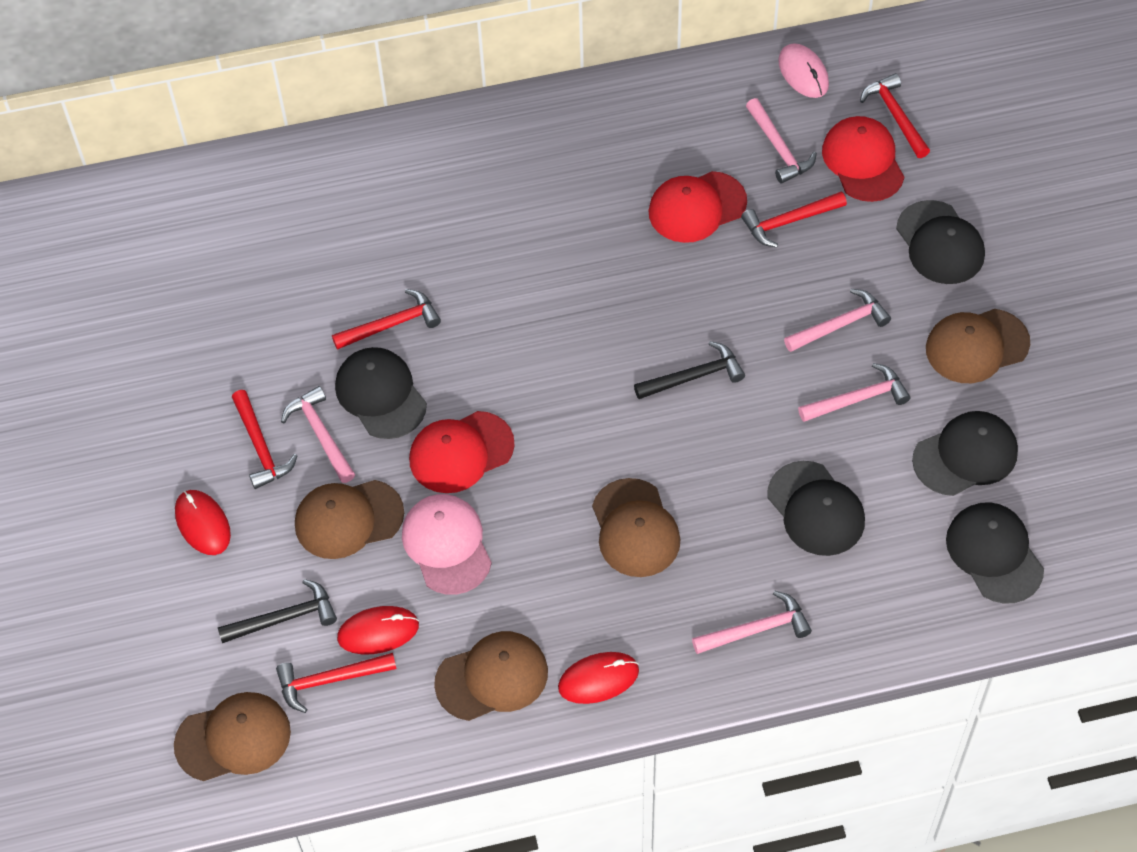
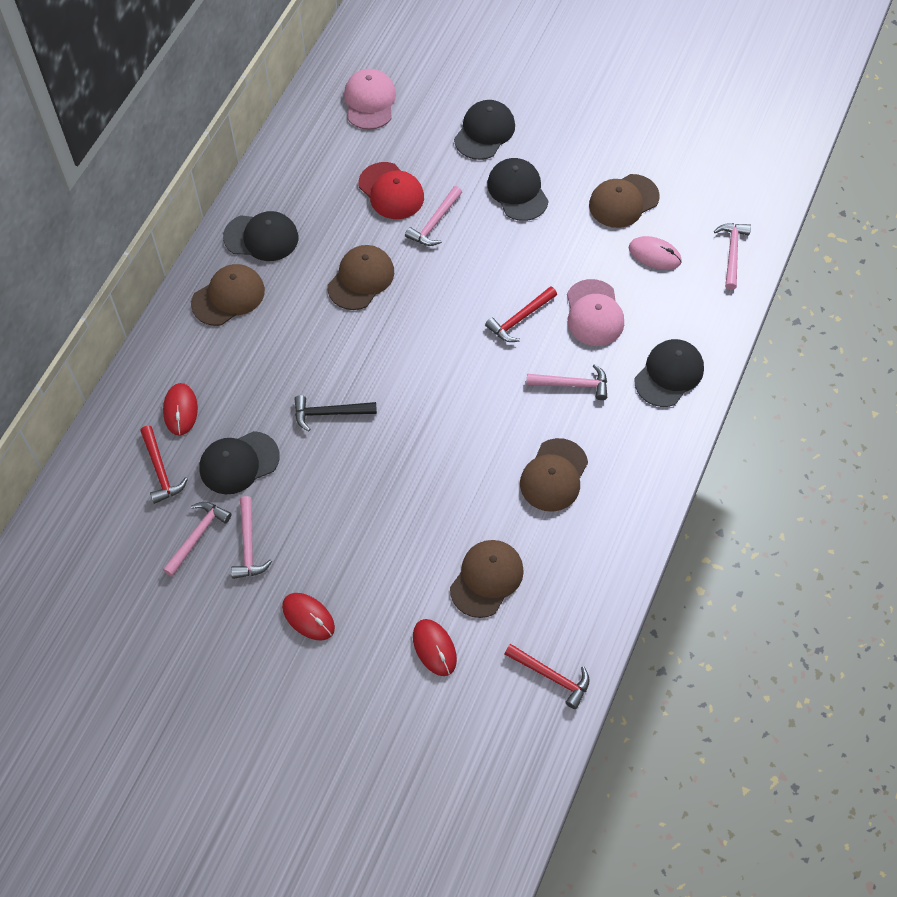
black hammer: [218,579,337,643] [634,341,745,399] = 2 -> [294,395,377,431] = 1
pink cap: [402,494,492,595] = 1 -> [344,69,396,130] [567,279,624,346] = 2
red cap: [409,411,515,493] [648,171,747,243] [822,116,904,202] = 3 -> [358,162,424,219] = 1
red hammer: [232,390,298,489] [276,653,396,713] [332,289,441,350] [741,192,847,248] [860,73,930,158] = 5 -> [140,426,188,504] [485,286,557,342] [505,644,590,709] = 3

